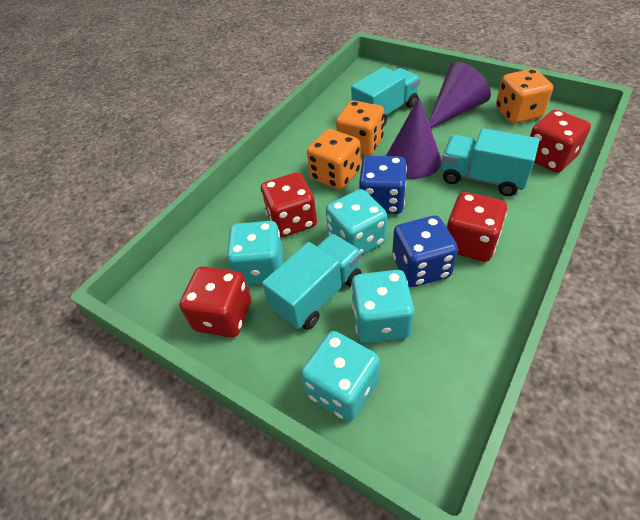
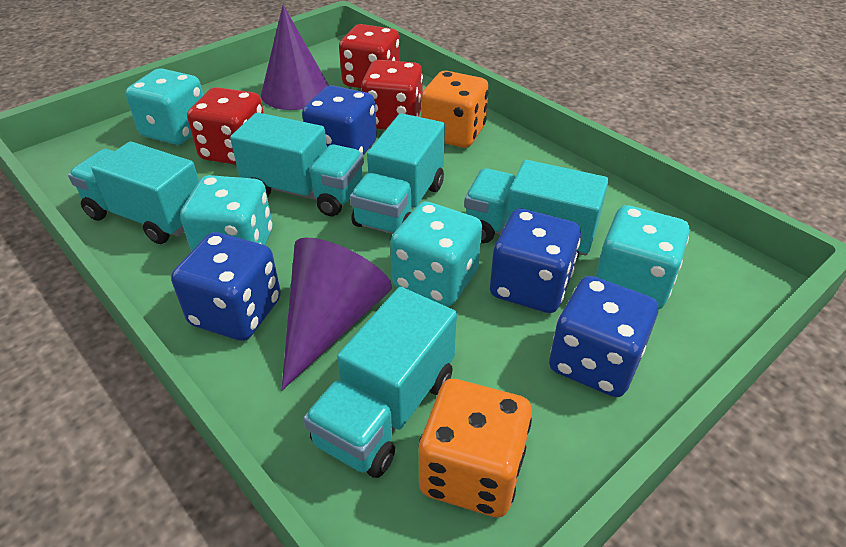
blue dice: [359,156,407,214] [392,215,458,287] = 2 -> [171,232,281,341] [302,85,377,155] [490,209,581,313] [549,276,658,397] = 4
orange dice: [307,129,361,190] [336,100,384,156] [496,69,553,124] = 3 -> [418,379,532,517] [421,71,489,148] = 2
red dice: [179,266,251,338] [261,172,317,237] [447,192,507,262] [530,109,591,173] = 4 -> [187,87,264,165] [339,24,400,88] [361,60,423,130] = 3
turquoise truck: [262,234,362,330] [351,67,420,126] [442,128,540,196] = 3 -> [68,141,199,244] [230,112,364,216] [303,287,457,478] [350,113,445,234] [464,160,609,260] = 5

